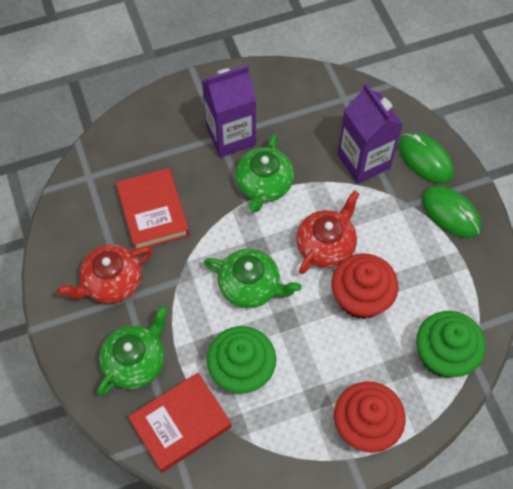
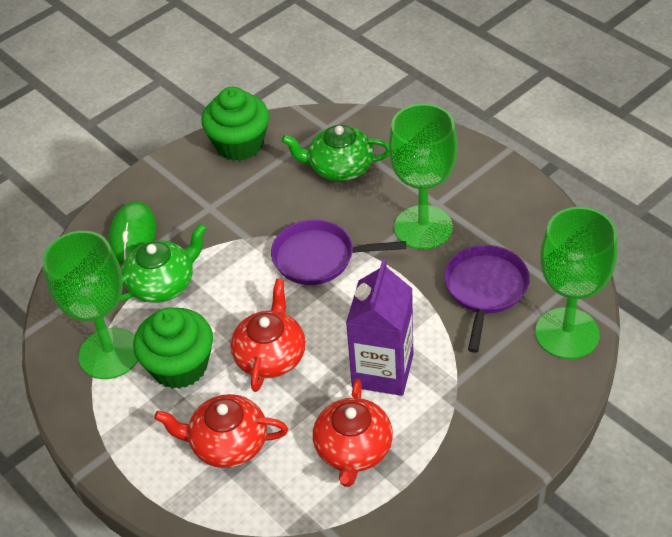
green goblet: none = 0 -> [43,231,138,379] [389,104,458,250] [535,207,617,359] = 3
green mouse: [399,132,454,184] [422,186,481,238] = 2 -> [108,201,157,264] = 1
green teapot: [97,306,168,396] [204,249,301,308] [235,134,294,212] = 3 -> [119,224,207,303] [282,125,389,181] = 2
purple carton: [202,65,256,157] [337,83,403,184] = 2 -> [346,259,413,396] = 1
purple pan: none = 0 -> [271,220,406,285] [444,245,530,353] = 2
red book: [116,168,190,250] [128,373,232,472] = 2 -> none = 0
red cupcake: [332,254,398,319] [334,381,406,453] = 2 -> none = 0
red teapot: [57,244,153,304] [296,191,359,274] = 2 -> [154,394,288,468] [230,279,306,392] [313,379,393,487] = 3

